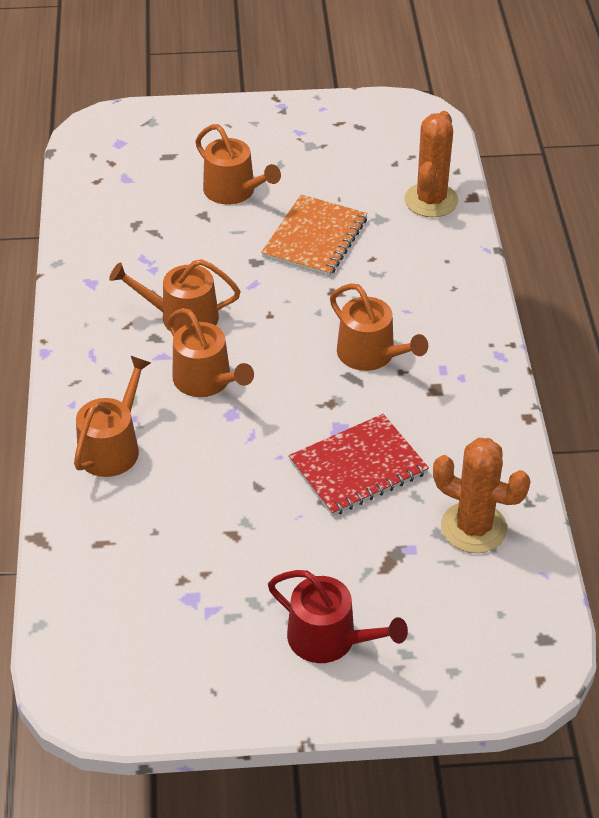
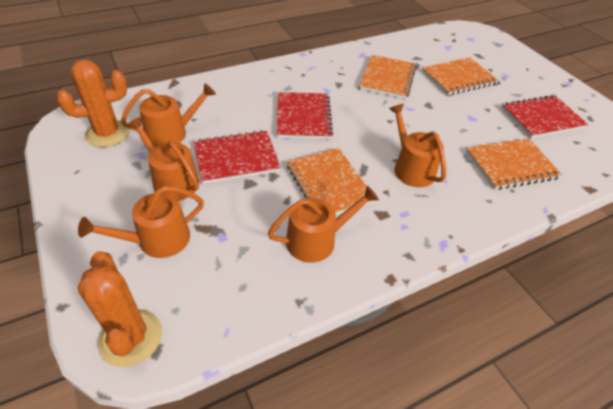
orange notebook: [261,194,368,277] = 1 -> [287,148,375,215] [359,55,416,99] [422,58,499,95] [466,138,562,190] = 4
red notebook: [289,414,429,516] = 1 -> [194,130,281,184] [277,92,333,139] [502,95,588,138] = 3
red watering can: [268,570,408,663] = 1 -> none = 0

